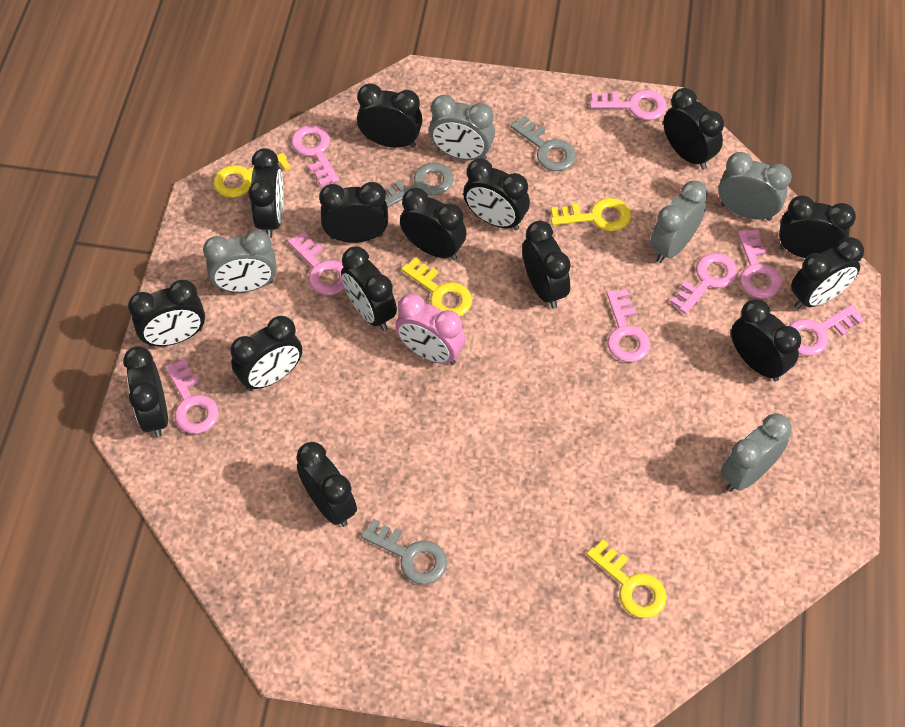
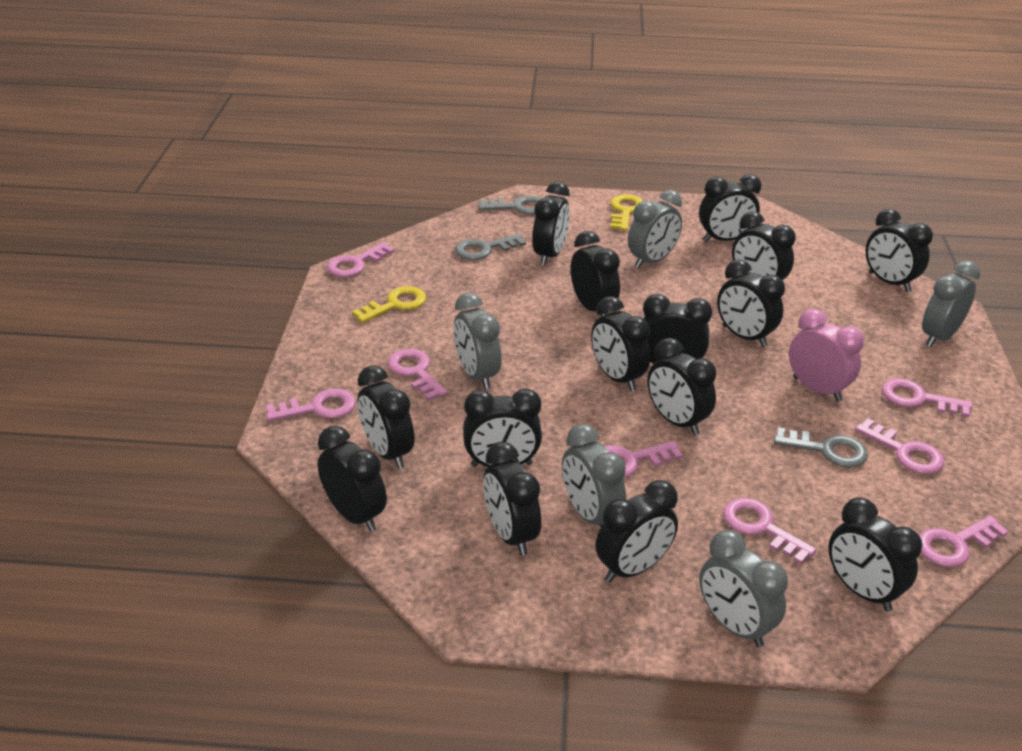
yellow key: [213,153,291,198] [401,257,472,316] [551,198,631,231] [587,540,667,618] = 4 -> [352,286,427,323] [610,194,643,231] = 2

